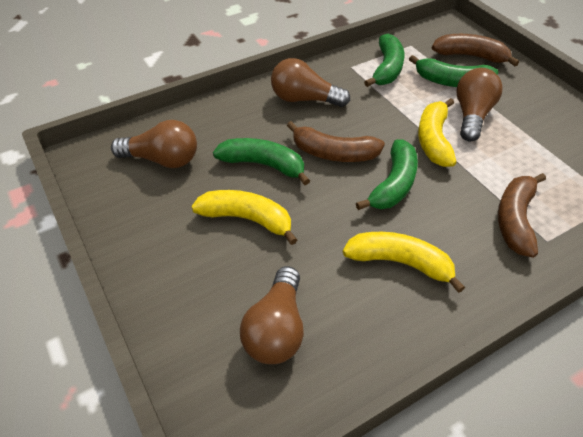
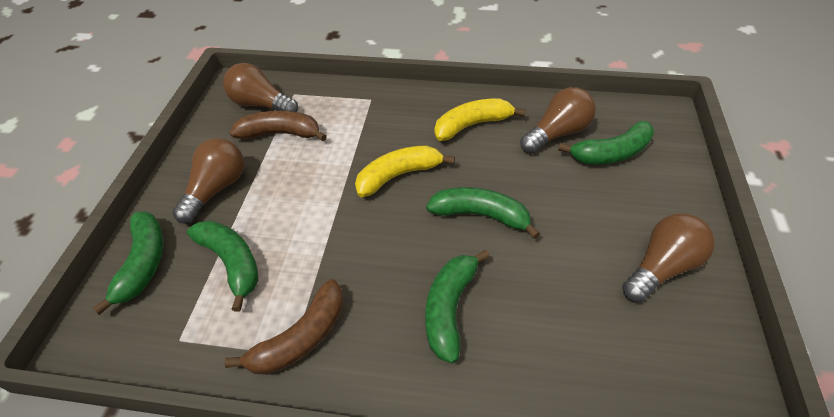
brown banana: [287,121,385,162] [432,34,519,66] [498,173,546,258] = 3 -> [224,279,344,375] [229,111,327,141] = 2
green banana: [213,138,310,185] [356,139,418,210] [364,34,405,87] [409,55,498,87] = 4 -> [92,211,163,315] [187,220,259,312] [425,250,490,363] [426,187,540,239] [558,121,654,164] = 5
yellow banana: [191,190,297,245] [343,232,465,293] [418,98,457,167] = 3 -> [355,145,455,197] [435,99,526,141] = 2

